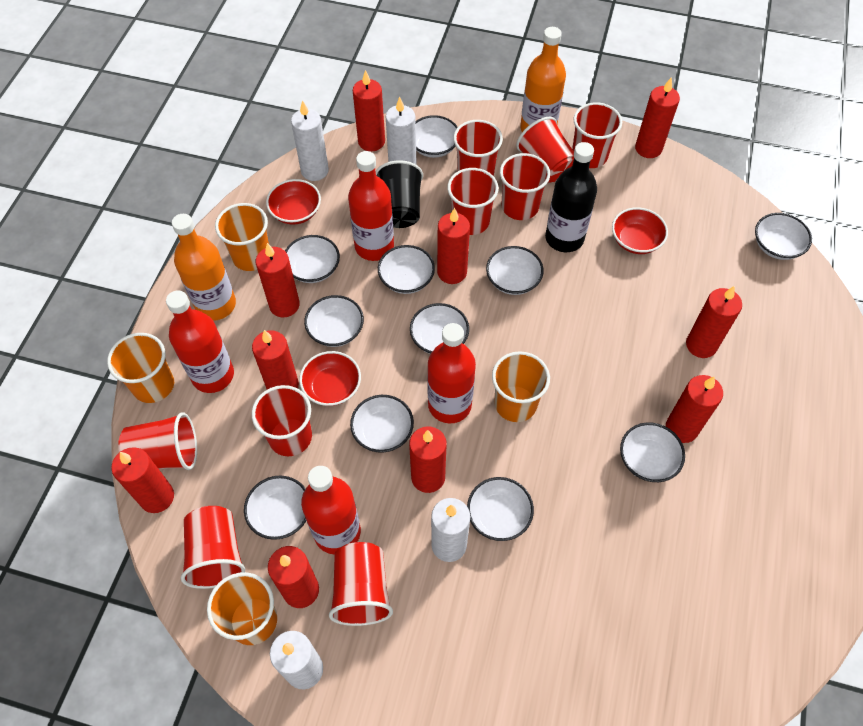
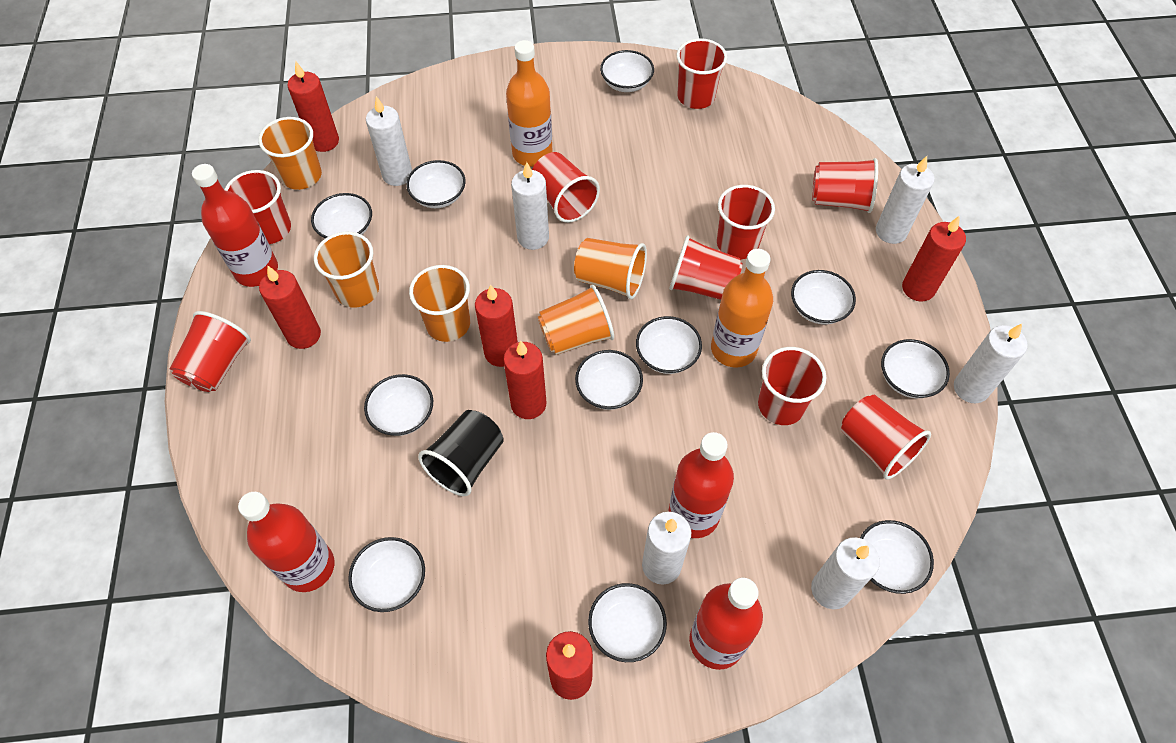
black bottle: [545,142,597,252] = 1 -> none = 0
orange cup: [107,333,174,403] [207,572,277,645] [215,203,269,271] [492,351,550,422] = 4 -> [258,117,322,190] [314,232,379,308] [409,265,470,342] [538,285,614,355] [574,238,647,299] = 5
red bowl: [266,179,321,225] [299,351,361,406] [612,207,668,254] = 3 -> none = 0
red candle: [111,447,174,513] [252,330,299,390] [256,243,300,318] [268,546,319,608] [353,70,385,151] [409,426,447,493] [437,208,470,284] [635,77,680,158] [666,375,723,443] [686,286,742,358] = 10 -> [259,266,321,349] [287,61,339,152] [475,284,518,367] [503,341,546,419] [546,631,593,700] [902,216,966,302] = 6
white candle: [270,631,323,689] [291,100,329,181] [386,97,417,165] [431,498,470,562] = 4 -> [366,96,412,186] [511,162,549,250] [642,512,691,585] [811,537,880,609] [876,156,935,244] [954,324,1028,403] = 6

